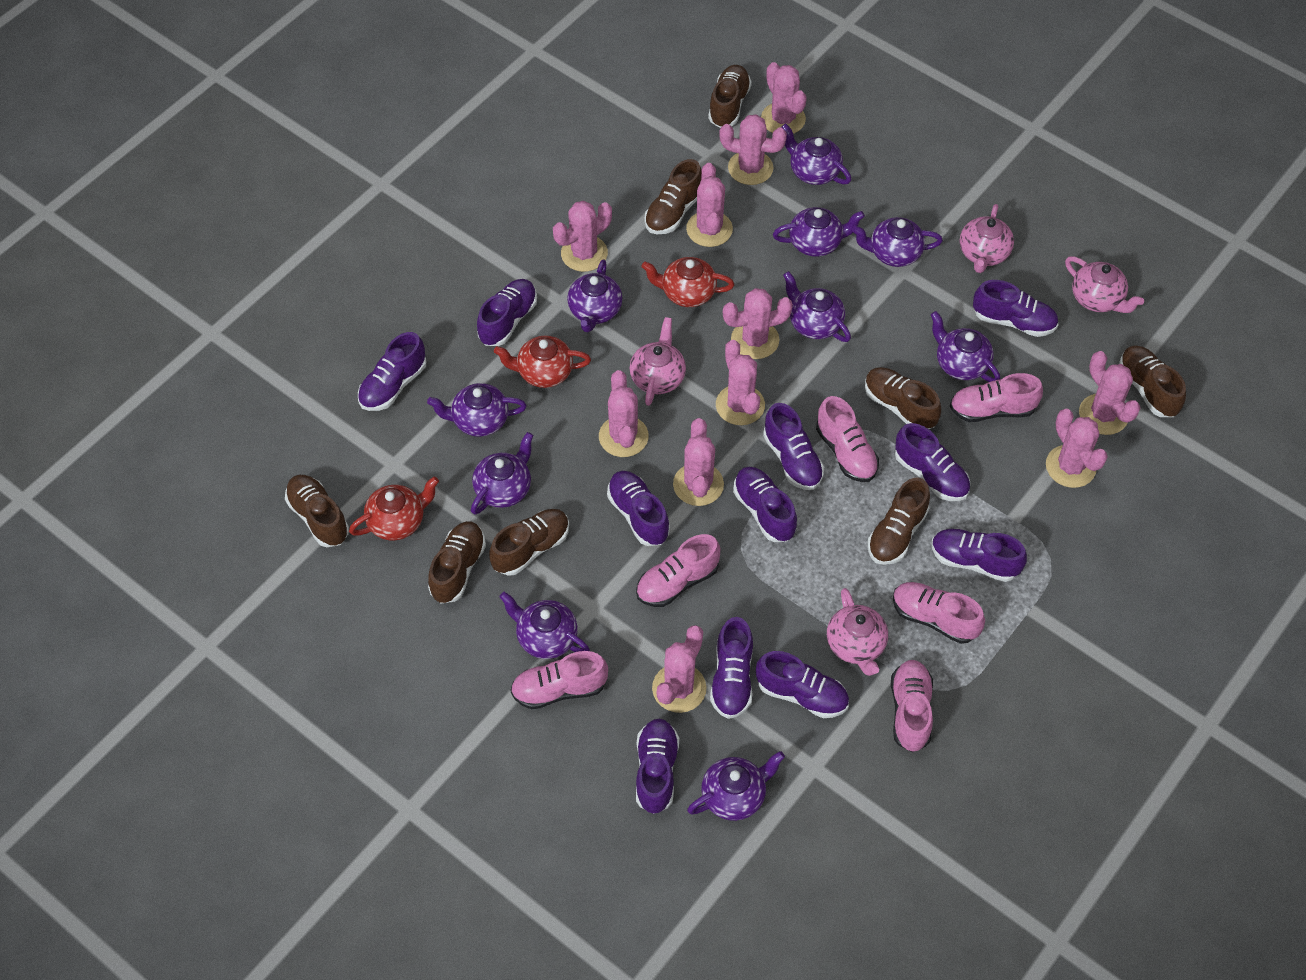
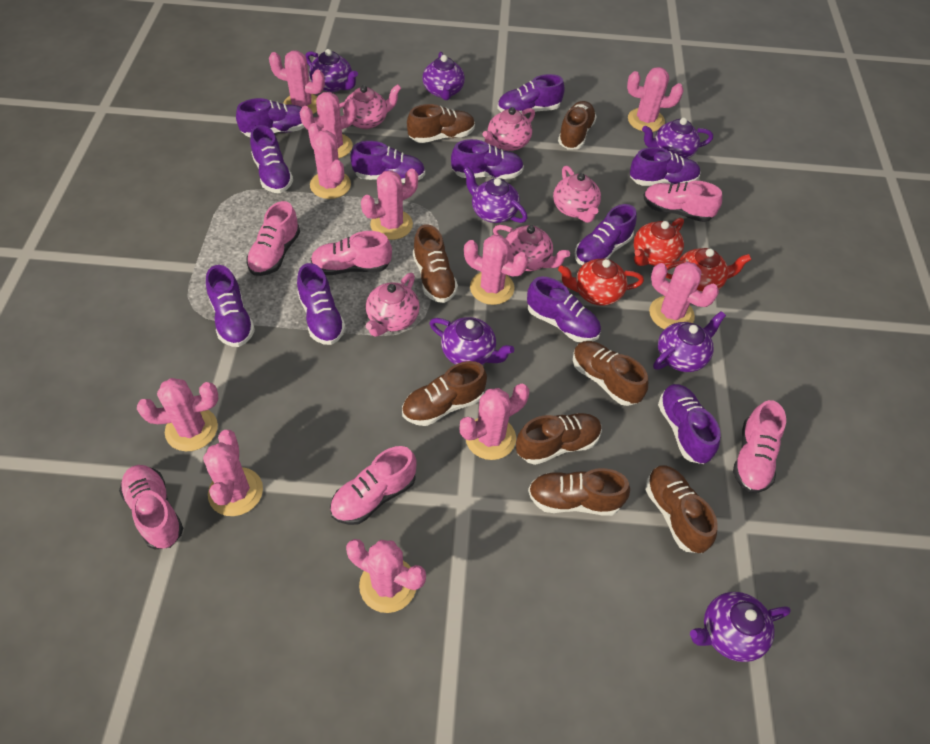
pink teapot: [630,317,686,406] [827,588,888,676] [960,204,1014,273] [1065,256,1144,313] = 4 -> [339,84,401,129] [366,273,420,337] [482,107,535,151] [493,225,570,271] [553,166,601,223] = 5
purple teapot: [427,383,527,437] [471,432,533,515] [499,592,590,659] [567,259,622,332] [687,751,785,821] [773,207,865,257] [781,123,851,185] [783,271,851,342] [852,217,943,267] [930,311,1000,382] = 10 -> [305,49,358,92] [423,52,465,100] [430,317,514,365] [463,167,528,223] [642,118,713,159] [653,311,726,372] [690,592,791,662] = 7

